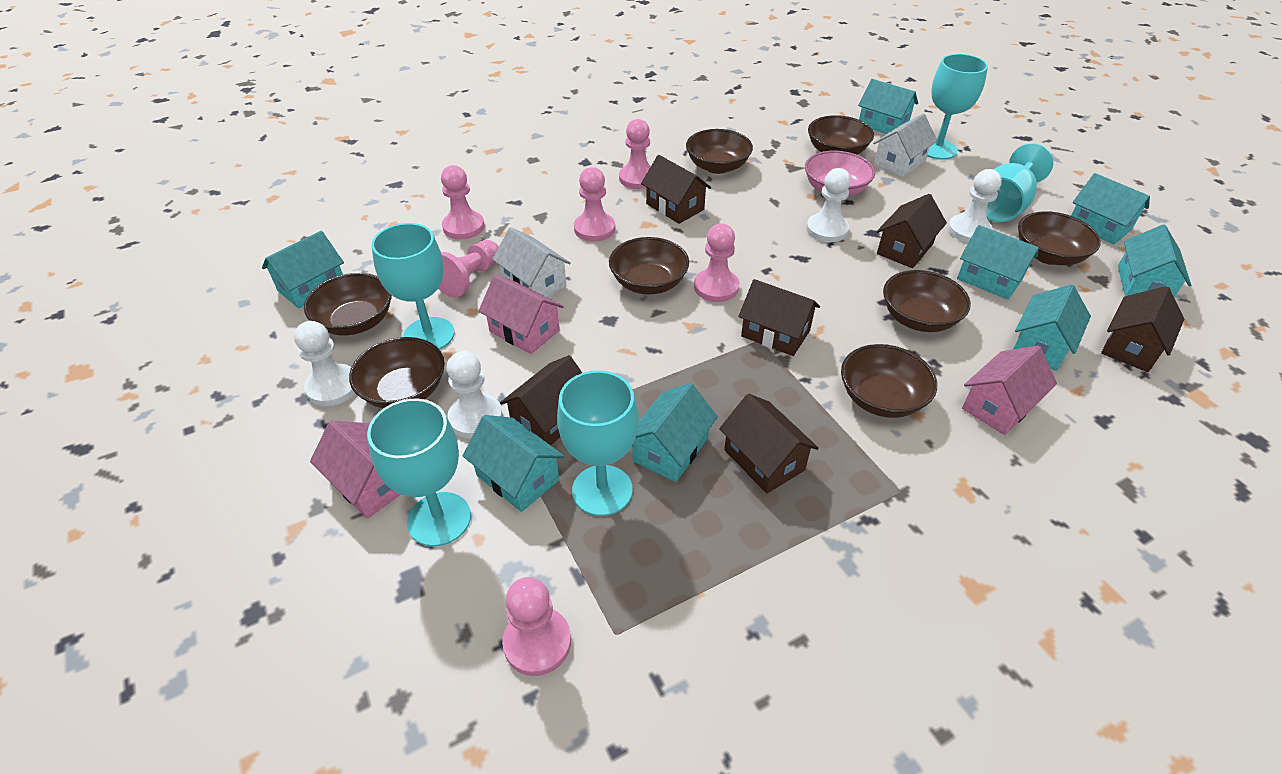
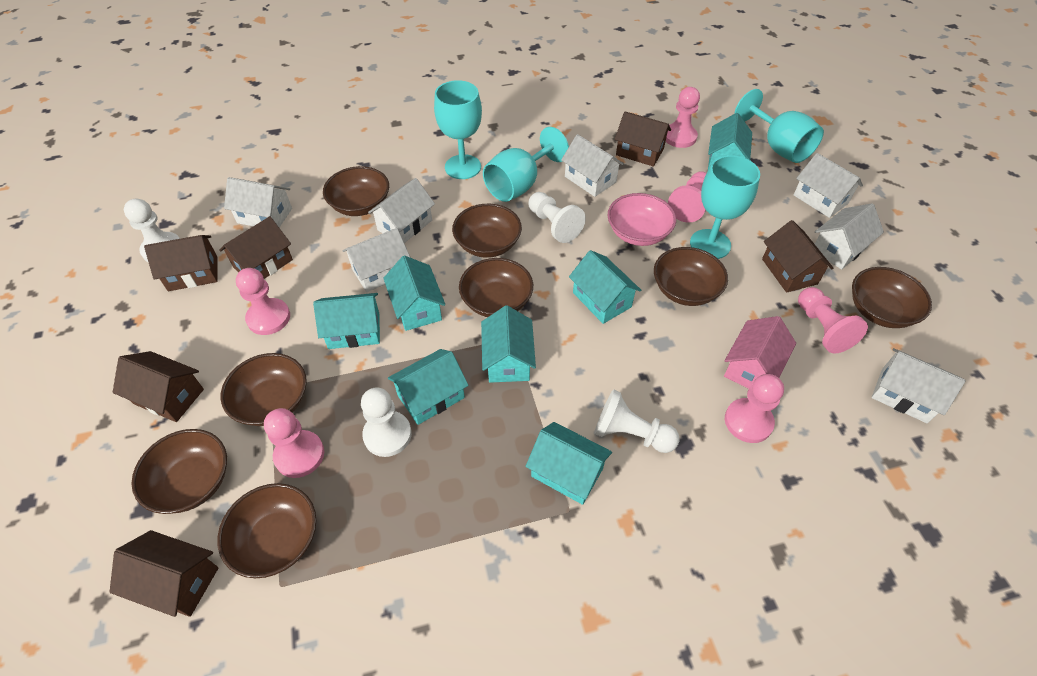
pink house: [310,421,401,519] [479,275,564,354] [962,346,1057,435] = 3 -> [724,316,796,389] = 1
turquoise goblet: [367,399,471,547] [372,223,455,350] [557,371,638,516] [927,54,988,160] [986,143,1054,222] = 5 -> [434,80,482,179] [483,127,569,202] [690,155,760,259] [734,89,824,163] = 4
turquoise house: [262,231,344,309] [463,415,564,512] [633,383,718,482] [858,79,918,134] [957,225,1039,300] [1013,284,1091,371] [1071,173,1150,244] [1118,225,1191,297] = 8 -> [313,293,380,349] [383,256,445,331] [388,349,469,425] [481,305,536,383] [525,422,612,505] [569,250,641,324] [708,113,752,170] = 7
white house: [492,227,571,297] [873,114,938,177] = 2 -> [224,177,292,227] [342,228,411,292] [368,178,435,243] [561,134,624,197] [794,153,863,218] [815,203,884,270] [872,348,966,423] = 7

